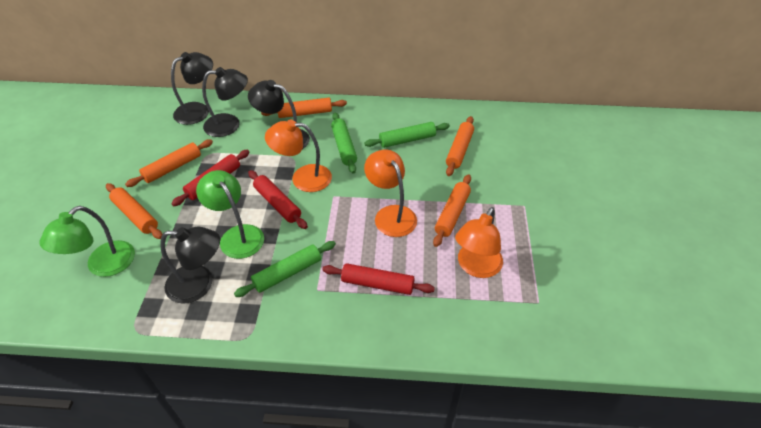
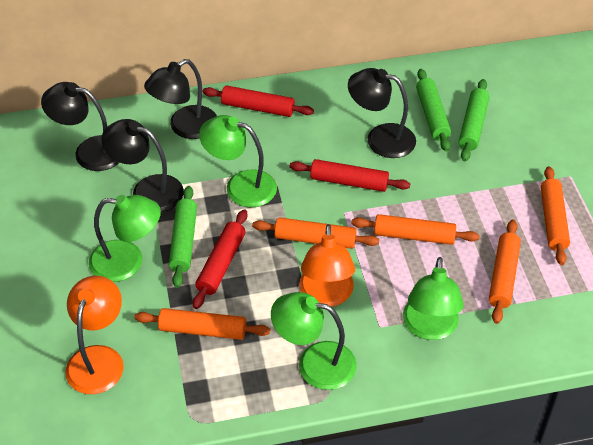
green lamp: [39,206,135,277] [196,170,264,259] = 2 -> [89,195,161,282] [199,115,277,207] [271,292,357,390] [403,257,464,340] = 4
orange lamp: [265,120,332,192] [364,149,417,237] [455,207,503,278] = 3 -> [65,276,124,394] [299,224,355,307] = 2

